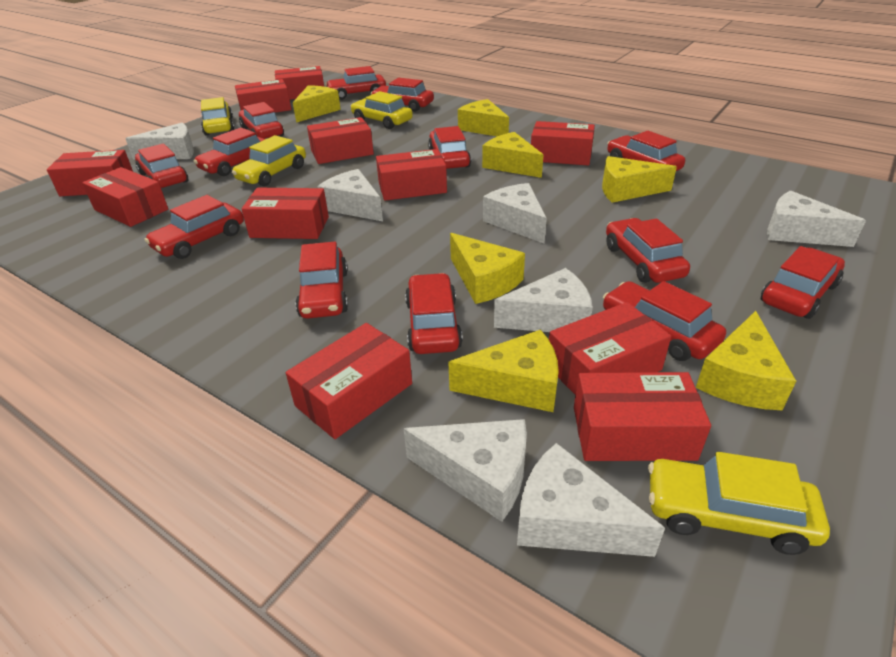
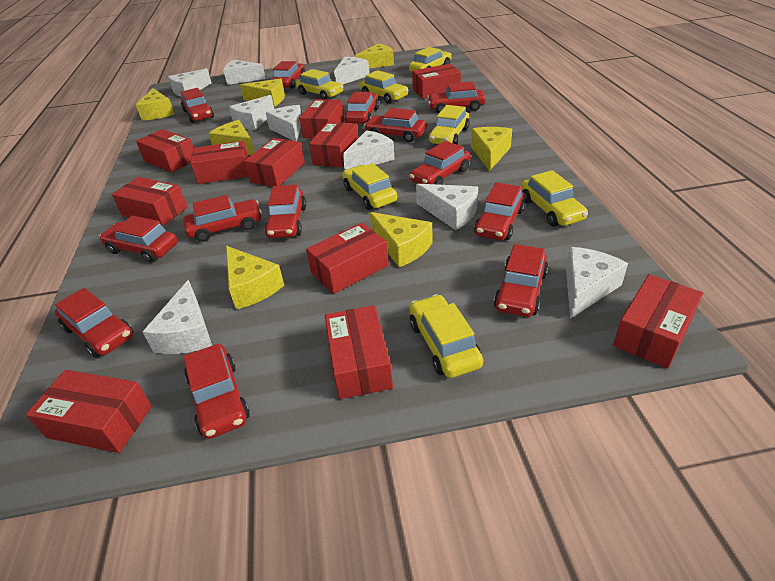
white cheese: [125,123,194,160] [317,169,383,221] [404,419,527,522] [483,183,547,243] [494,268,593,332] [517,443,665,557] [767,191,866,247] = 7 -> [143,280,212,354] [168,68,212,97] [223,60,266,85] [229,95,274,130] [266,105,302,141] [334,57,369,85] [343,130,395,170] [416,184,478,230] [566,247,628,319] = 9
yellow car: [201,97,234,136] [232,135,306,186] [350,91,413,129] [648,452,830,555] = 4 -> [296,69,343,99] [342,163,397,210] [360,70,409,103] [409,47,452,71] [409,294,483,378] [429,105,470,144] [521,170,588,226] = 7

